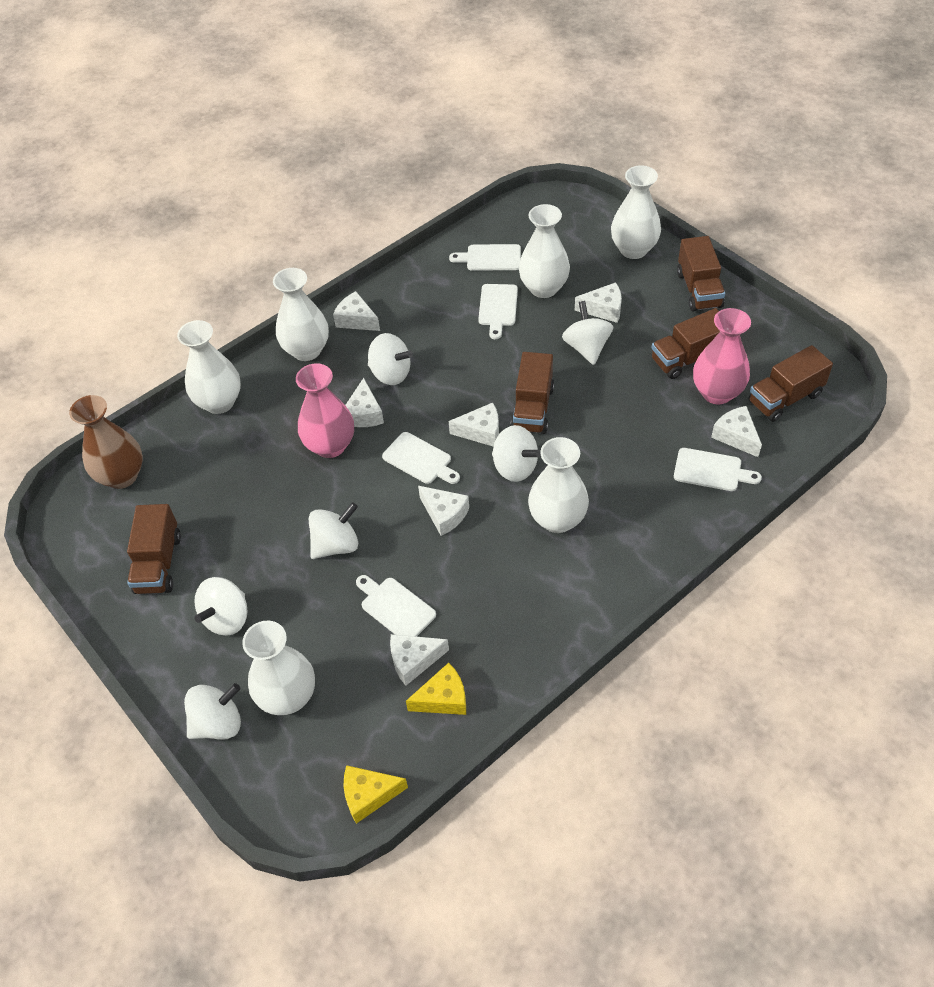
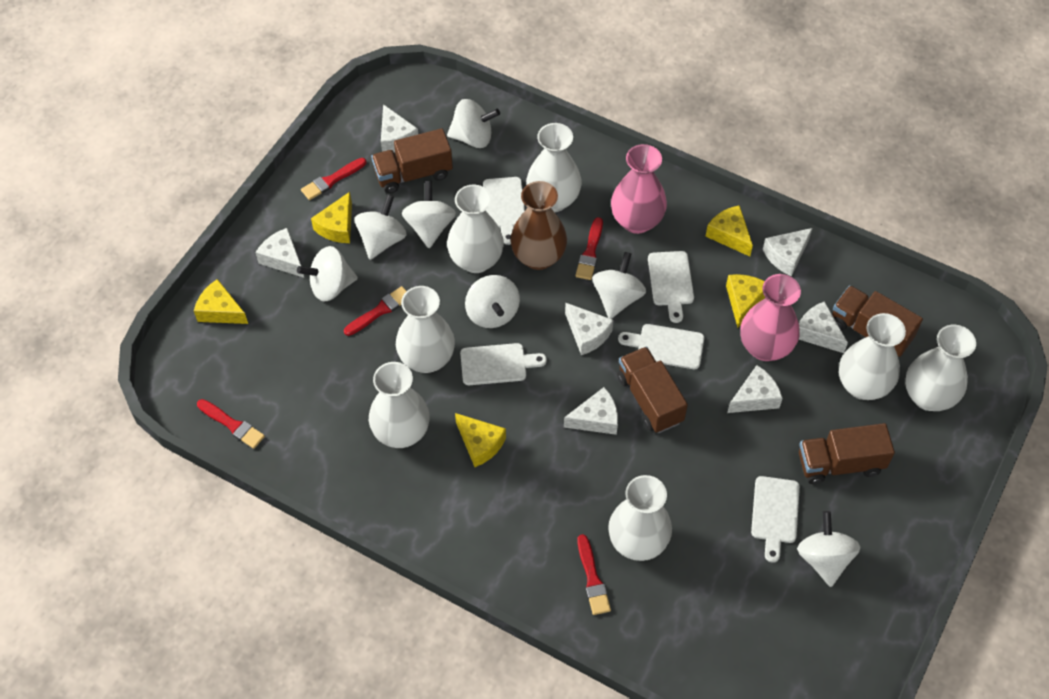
brown truck: [127,504,181,594] [511,352,554,434] [651,308,720,379] [677,236,725,311] [748,345,833,422] = 5 -> [371,128,453,194] [617,347,688,433] [799,423,895,484] [832,285,923,357] = 4
red brush: none = 0 -> [197,399,265,449] [301,158,366,200] [344,286,406,336] [575,217,603,280] [577,534,611,615] = 5
white spinning top: [184,683,241,740] [194,577,247,636] [309,502,358,559] [368,333,413,385] [492,425,541,482] [562,301,613,365] = 6 -> [297,246,358,302] [355,194,407,260] [402,181,456,248] [447,99,500,148] [465,275,520,328] [592,252,646,319] [797,511,860,587] = 7
white vase: [177,320,241,414] [242,621,315,715] [273,268,329,361] [519,204,570,298] [528,437,589,533] [611,165,661,259] = 6 -> [369,362,430,448] [396,286,455,373] [447,185,504,273] [526,123,582,212] [608,475,672,561] [839,313,906,400] [905,325,976,411] = 7
yellow cheese: [344,765,408,824] [406,663,466,715] = 2 -> [194,279,248,324] [311,192,352,243] [455,413,506,467] [705,205,753,256] [726,274,765,328] = 5

